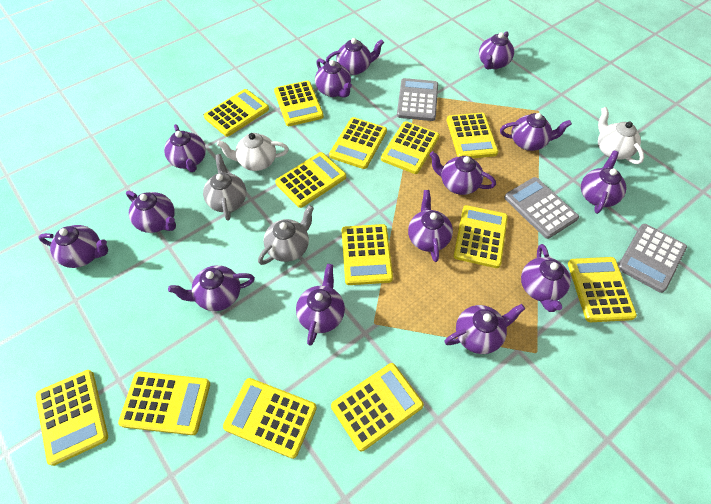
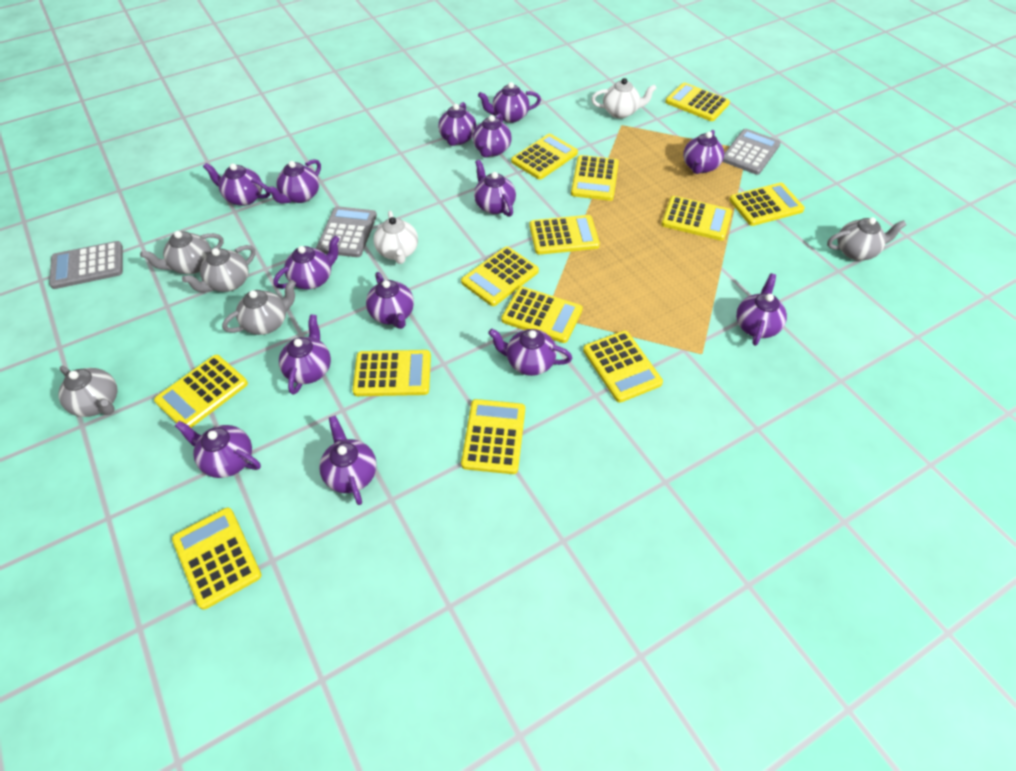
grey teapot: [203,154,246,221] [258,205,314,265] = 2 -> [58,366,118,417] [140,231,223,274] [182,245,255,292] [222,280,296,335] [827,217,906,260] = 5

